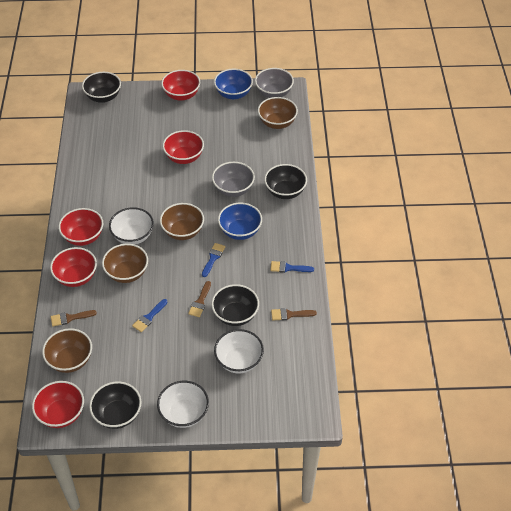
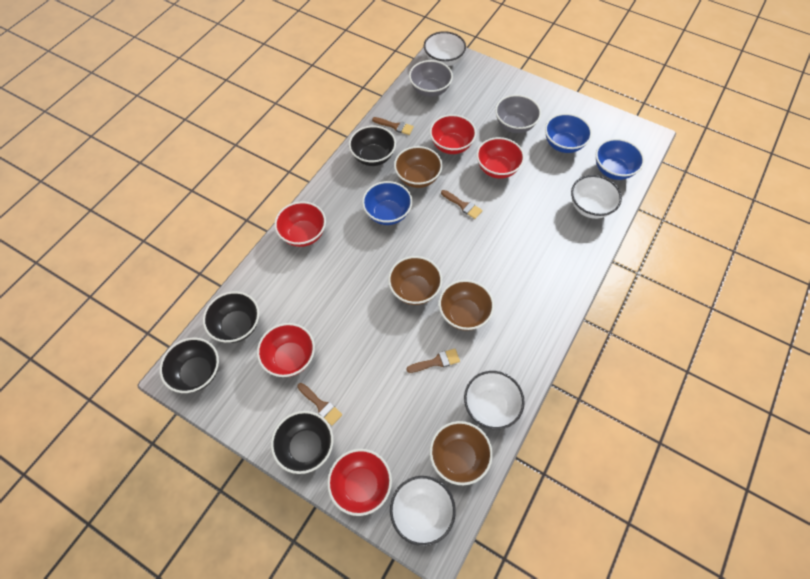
blue bowl: [214,69,253,99] [218,203,262,240] = 2 -> [362,181,413,225] [545,113,592,153] [596,139,644,180] = 3
blue brush: [132,299,168,332] [202,243,225,277] [270,261,314,273] = 3 -> none = 0
brown brush: [51,310,97,327] [188,281,211,317] [271,308,317,320] = 3 -> [297,383,343,426] [372,117,414,135] [406,349,460,373] [441,190,483,219] = 4
white bowl: [109,207,154,245] [157,381,209,428] [214,329,264,373] = 3 -> [390,476,456,546] [424,31,466,66] [464,371,525,430] [571,175,622,219] = 4

